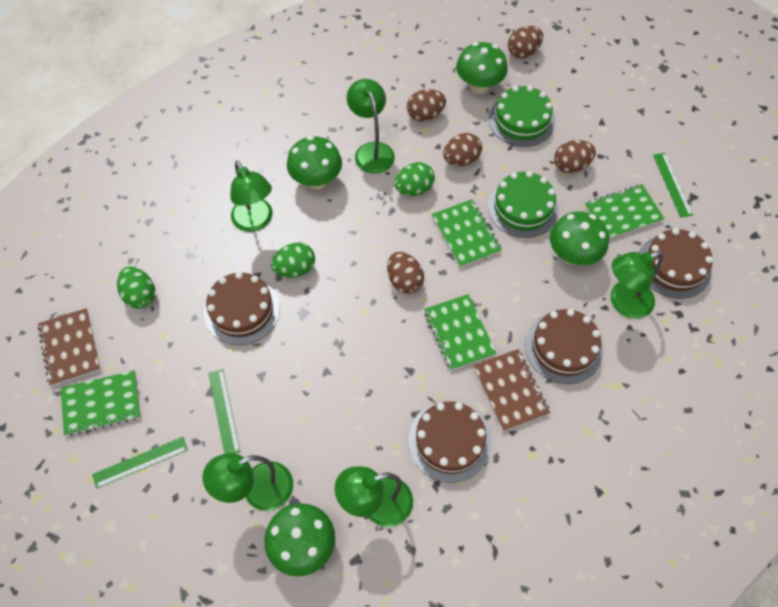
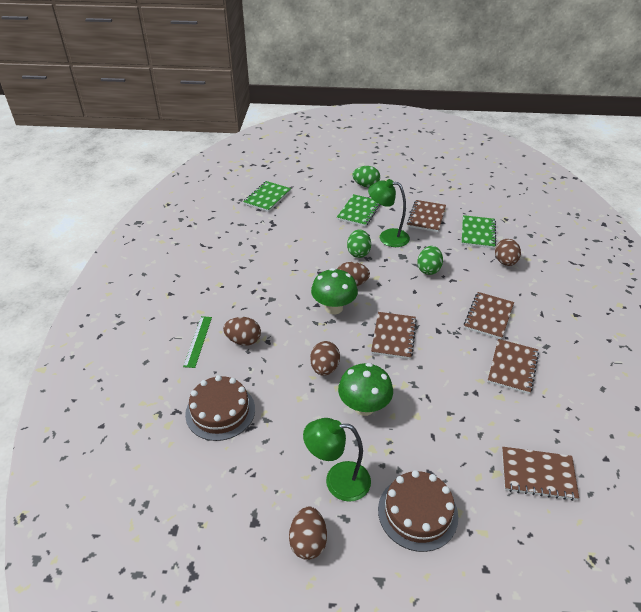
brown cake: [204,272,280,345] [408,401,491,483] [525,309,603,384] [639,228,713,299] = 4 -> [185,375,255,441] [378,470,458,552] = 2
brown notebook: [37,308,101,386] [473,349,550,431] = 2 -> [371,312,417,359] [407,200,446,232] [464,292,514,339] [488,339,539,394] [502,447,579,501] = 5
green cake: [488,171,559,238] [489,86,555,147] = 2 -> none = 0
green lamp: [203,453,293,511] [230,160,273,232] [335,466,413,527] [347,79,395,174] [610,251,663,319] = 5 -> [303,418,371,502] [368,179,410,247] = 2
green mushroom: [264,503,335,576] [287,136,342,189] [456,42,508,94] [550,211,609,265] = 4 -> [311,268,358,314] [338,363,393,416] = 2
green notebook: [61,370,141,436] [424,294,496,370] [432,199,502,268] [585,184,665,239] = 4 -> [243,181,291,212] [337,194,380,227] [462,215,496,248] = 3
green ruler: [92,437,188,489] [208,369,240,454] [653,153,693,218] = 3 -> [183,316,212,368] = 1

